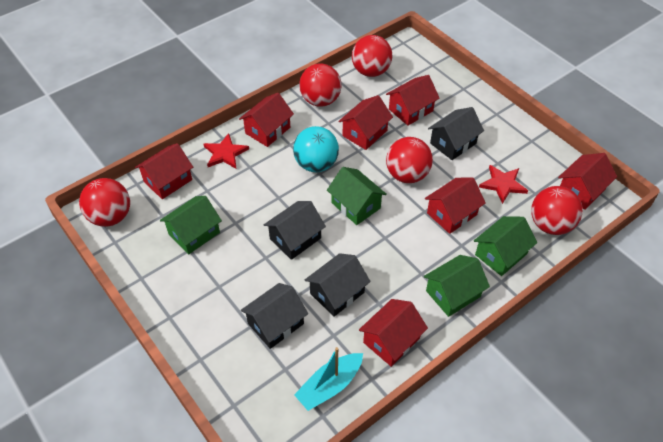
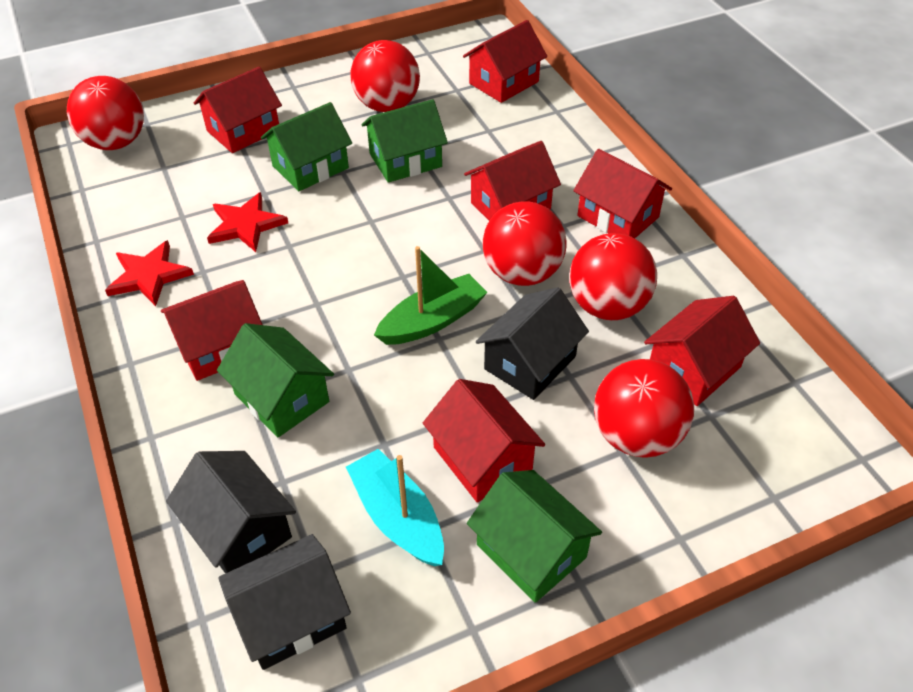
black house: [241,283,308,349] [264,201,326,260] [305,253,371,317] [428,107,484,160] = 4 -> [166,451,296,574] [218,534,351,670] [476,287,589,400] = 3
green boat: none = 0 -> [374,246,488,345] = 1
turquoise ball: [293,126,339,172] = 1 -> none = 0

